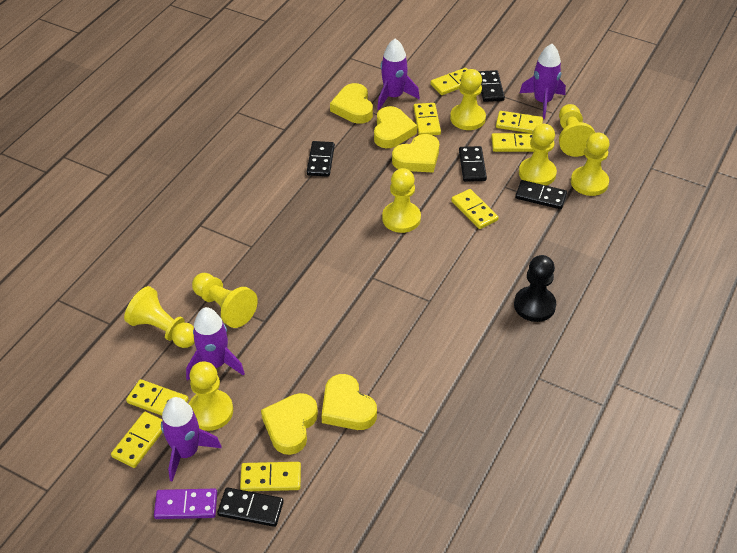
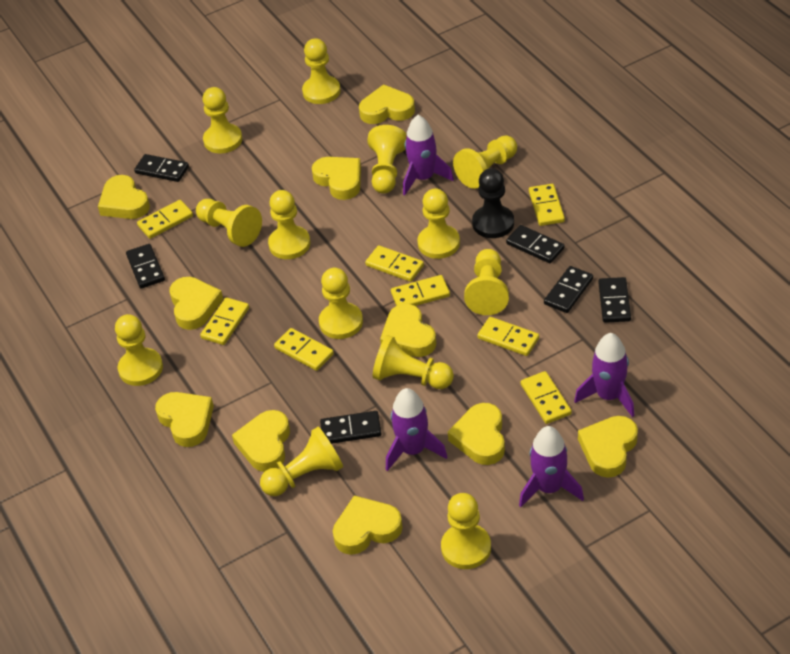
black domino: [217,487,284,527] [307,141,335,177] [459,146,487,182] [478,70,505,102] [515,180,567,209] = 5 -> [126,244,165,288] [134,154,189,182] [320,411,381,444] [506,225,564,263] [544,266,593,313] [598,277,631,323] = 6
purple domino: [154,489,217,519] = 1 -> none = 0
yellow heart: [261,393,318,455] [321,374,377,430] [330,83,373,124] [374,106,417,148] [392,134,439,173] = 5 -> [98,175,150,219] [155,392,214,447] [169,277,223,330] [232,410,290,472] [312,157,361,200] [333,495,403,555] [359,84,415,124] [380,304,436,357] [448,403,505,465] [578,416,638,478] = 10
yellow pawn: [124,286,195,348] [189,361,233,431] [192,273,258,328] [382,168,421,233] [450,69,486,130] [519,124,557,186] [559,104,595,157] [571,132,610,196] = 8 -> [115,314,163,386] [196,199,262,247] [202,87,242,154] [260,427,343,496] [268,190,310,259] [302,38,341,104] [319,268,363,339] [367,125,407,194] [373,335,454,389] [417,188,460,259] [441,493,491,569] [453,135,517,189] [464,249,509,315] = 13

